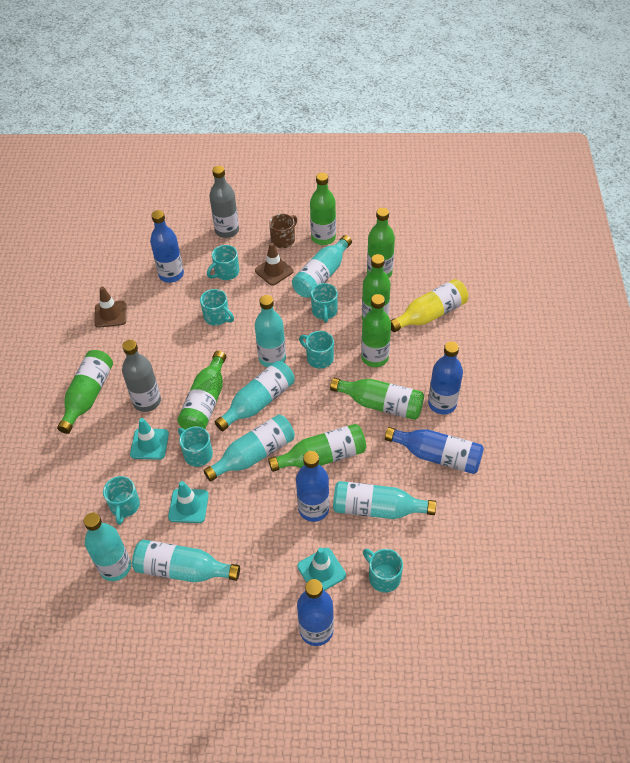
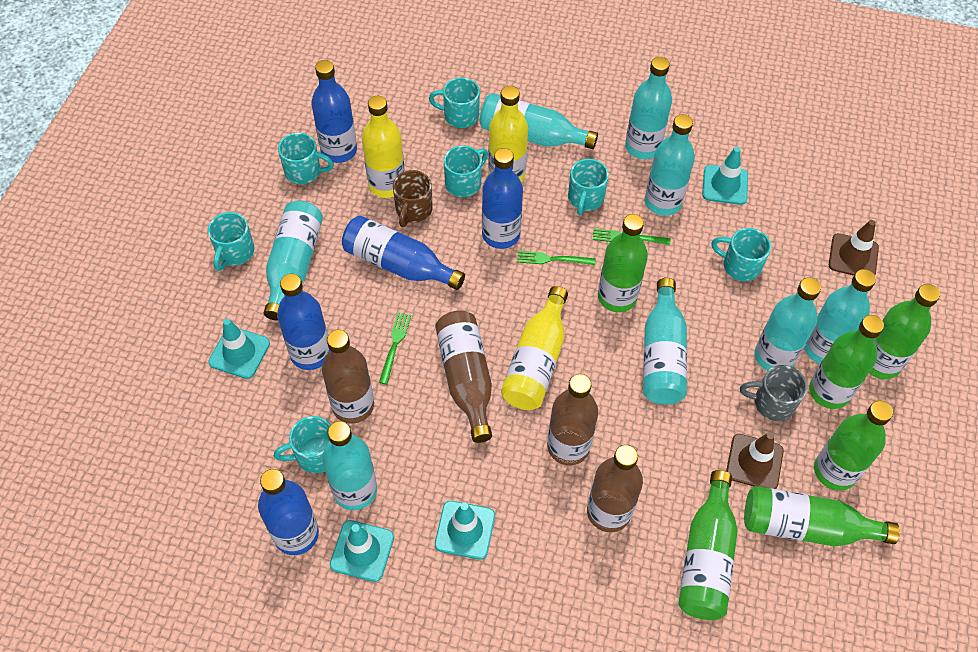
brown bottle: none = 0 -> [322,330,374,423] [435,311,492,443] [547,374,598,465] [587,445,643,532] = 4
green bottle: [57,350,113,434] [177,351,226,430] [268,424,366,472] [310,173,336,245] [330,378,424,420] [361,294,391,367] [362,254,391,320] [367,208,395,278] = 8 -> [598,214,648,312] [678,470,737,620] [744,486,900,546] [809,315,884,409] [814,401,893,491] [869,284,940,379] = 6
green fork: none = 0 -> [379,312,411,384] [517,251,596,265] [593,229,671,245] = 3
grey bottle: [122,340,161,412] [209,166,239,238] = 2 -> none = 0
grey mug: none = 0 -> [740,365,807,421] = 1
turquoise bottle: [84,513,131,581] [132,540,240,582] [203,415,295,482] [215,361,295,431] [255,295,286,367] [292,235,352,298] [333,481,436,519] = 7 -> [264,201,323,320] [322,421,377,510] [480,93,598,149] [625,57,672,159] [643,278,687,405] [645,114,695,216] [755,277,821,371] [804,269,876,364] = 8
turquoise traffic cone: [130,418,169,460] [168,481,209,523] [297,547,346,591] = 3 -> [208,319,270,379] [330,520,394,582] [435,501,495,560] [702,147,748,205] = 4
yellow bottle: [390,279,468,332] = 1 -> [362,96,405,198] [488,86,528,182] [501,286,568,410] = 3

